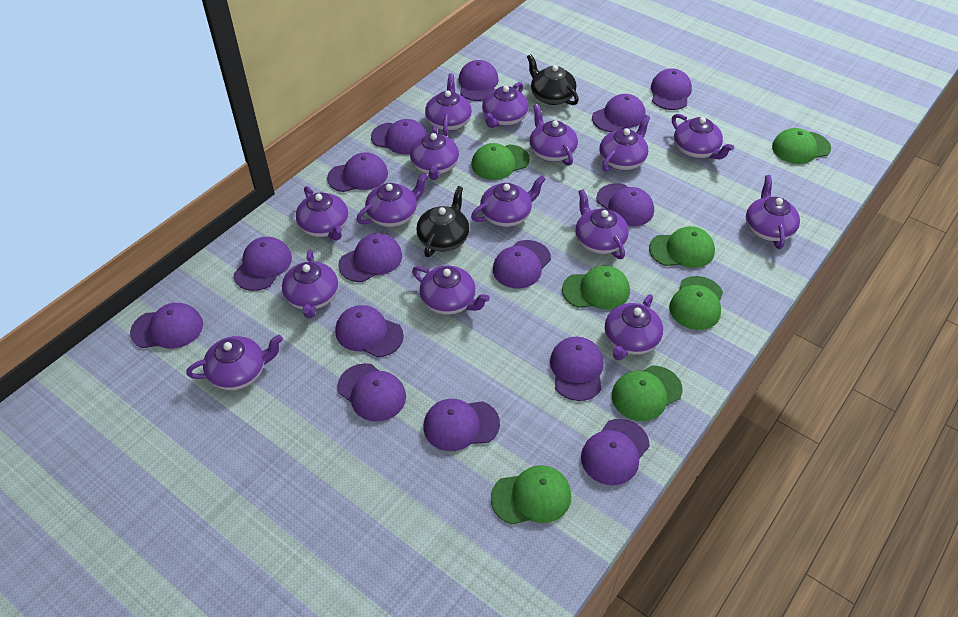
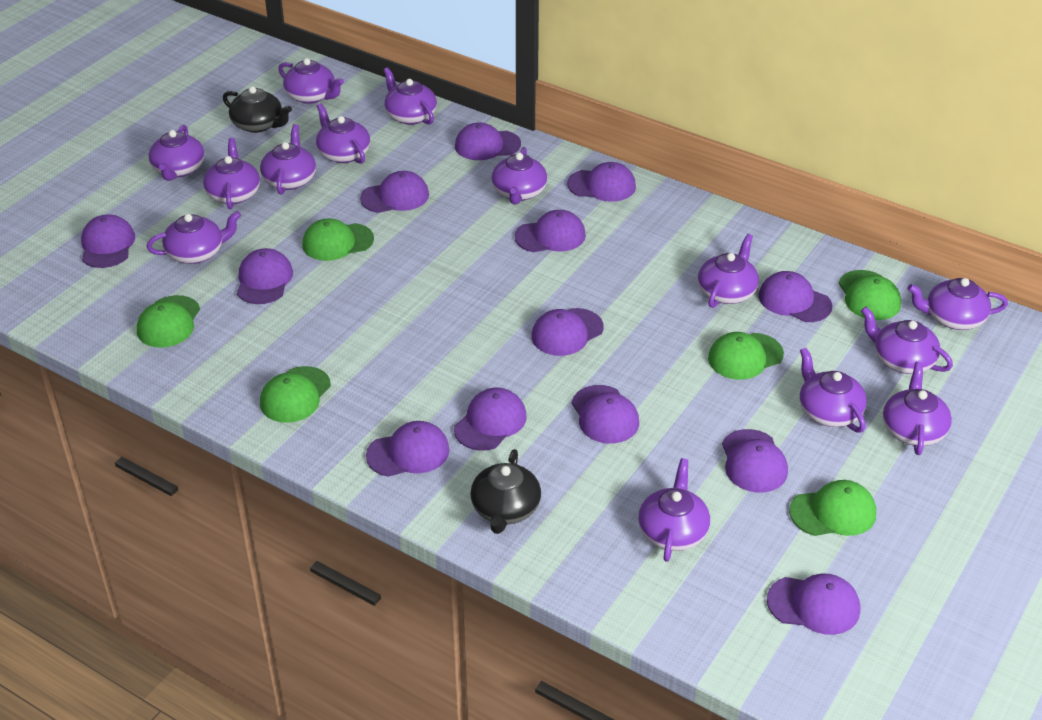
green cap: [471,143,530,180] [491,465,571,525] [562,266,630,309] [612,365,682,421] [649,226,715,268] [669,276,723,330] [772,128,831,164] = 7 -> [137,295,200,348] [260,366,331,423] [302,218,374,261] [708,332,784,380] [789,480,876,536] [838,270,901,320] = 6
purple cap: [130,303,203,349] [234,237,292,291] [327,152,388,192] [335,305,404,357] [337,363,406,421] [338,233,402,282] [371,119,427,155] [423,399,500,451] [459,60,499,101] [493,240,551,289] [550,337,603,401] [581,419,650,485] [592,94,646,132] [596,183,654,226] [651,69,692,110] = 15 -> [81,215,135,268] [237,248,293,304] [360,171,429,213] [366,421,450,477] [454,388,527,451] [455,122,521,160] [515,210,586,252] [531,308,604,356] [567,162,636,202] [572,385,639,444] [722,429,788,492] [758,271,832,322] [767,574,860,635] = 13
purple teapot: [186,335,283,390] [282,250,338,318] [296,186,348,240] [357,173,428,227] [410,125,459,180] [412,266,490,315] [425,74,472,136] [471,176,546,227] [482,82,529,128] [530,104,578,166] [575,189,629,259] [599,115,650,172] [605,294,663,360] [672,114,734,159] [746,175,800,249] = 15 -> [147,211,241,264] [149,125,204,181] [203,138,260,209] [260,124,316,195] [278,58,344,104] [316,103,370,164] [383,67,437,125] [491,147,547,205] [638,458,710,562] [698,234,759,308] [799,348,867,433] [861,307,953,374] [883,362,952,455] [907,278,1008,330] = 14

